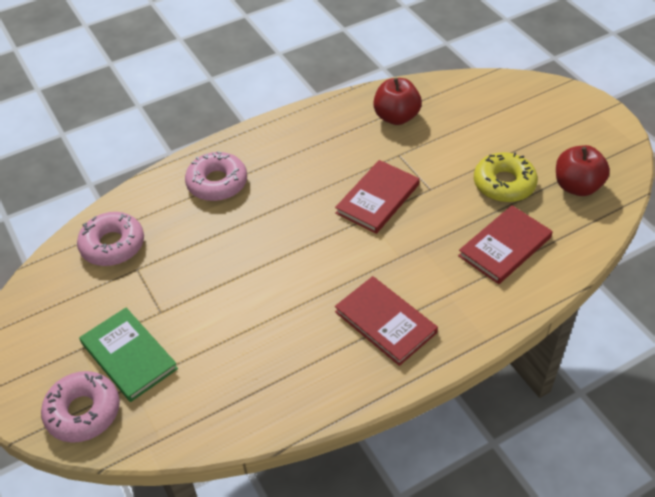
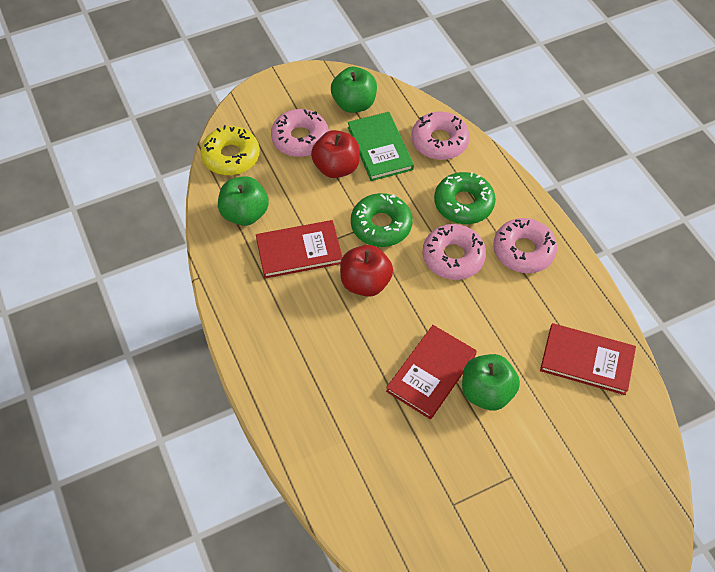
green apple: none = 0 -> [218,176,269,226] [331,67,377,113] [462,354,520,410] = 3
green donut: none = 0 -> [351,193,413,247] [434,172,496,224] = 2
pink donut: [41,371,120,443] [77,212,144,266] [185,151,247,201] = 3 -> [271,109,329,157] [412,112,470,160] [423,224,486,280] [493,218,557,273] = 4

